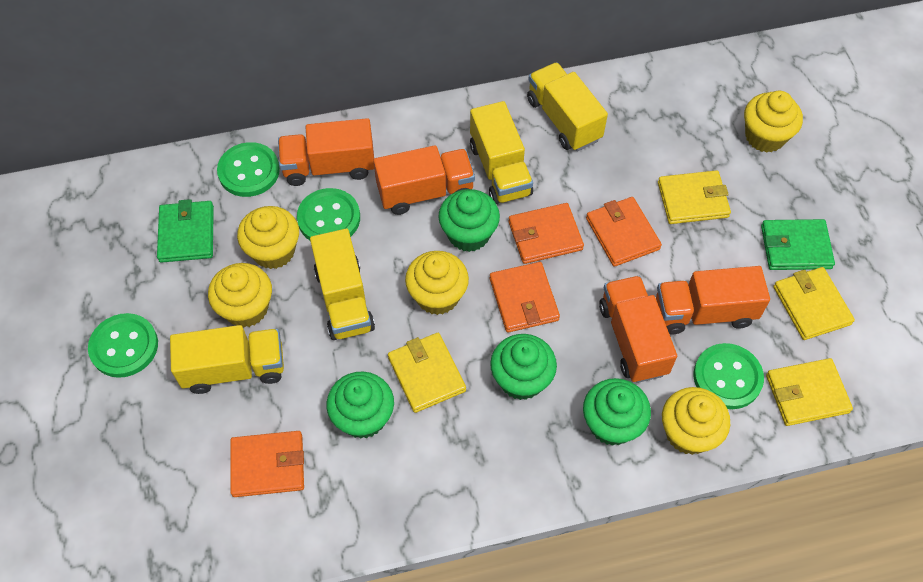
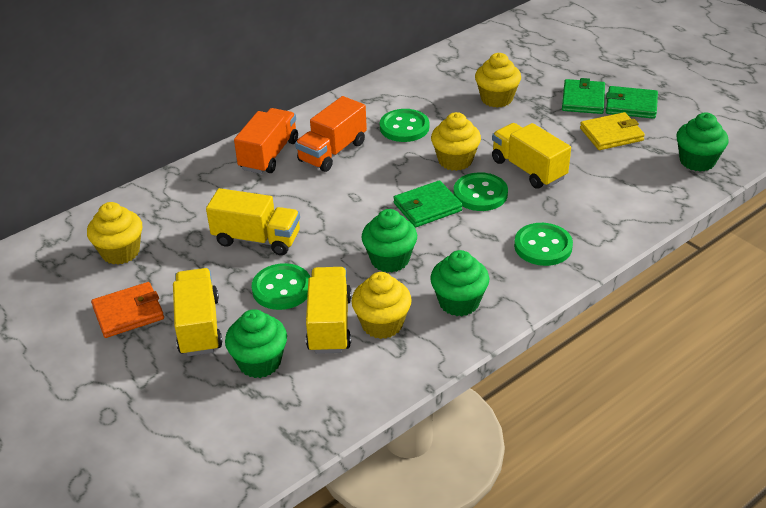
green wallet: [157,199,214,263] [761,219,835,270] = 2 -> [393,180,463,227] [562,78,605,114] [606,86,658,119] = 3
orange truck: [278,118,374,186] [373,145,475,215] [599,276,677,383] [656,266,770,334] = 4 -> [234,108,298,174] [295,96,367,172] = 2
orange wallet: [230,431,304,497] [490,262,560,333] [508,203,584,264] [586,197,662,267] = 4 -> [91,282,164,338] = 1
yellow cupcake: [208,263,272,327] [237,206,299,269] [405,251,469,315] [662,387,730,455] [744,91,803,153] = 5 -> [87,202,142,265] [351,272,412,339] [431,112,481,171] [475,53,521,108] = 4
yellow wallet: [388,333,466,413] [658,170,731,224] [766,358,853,426] [773,267,855,340] = 4 -> [580,112,645,150] = 1

